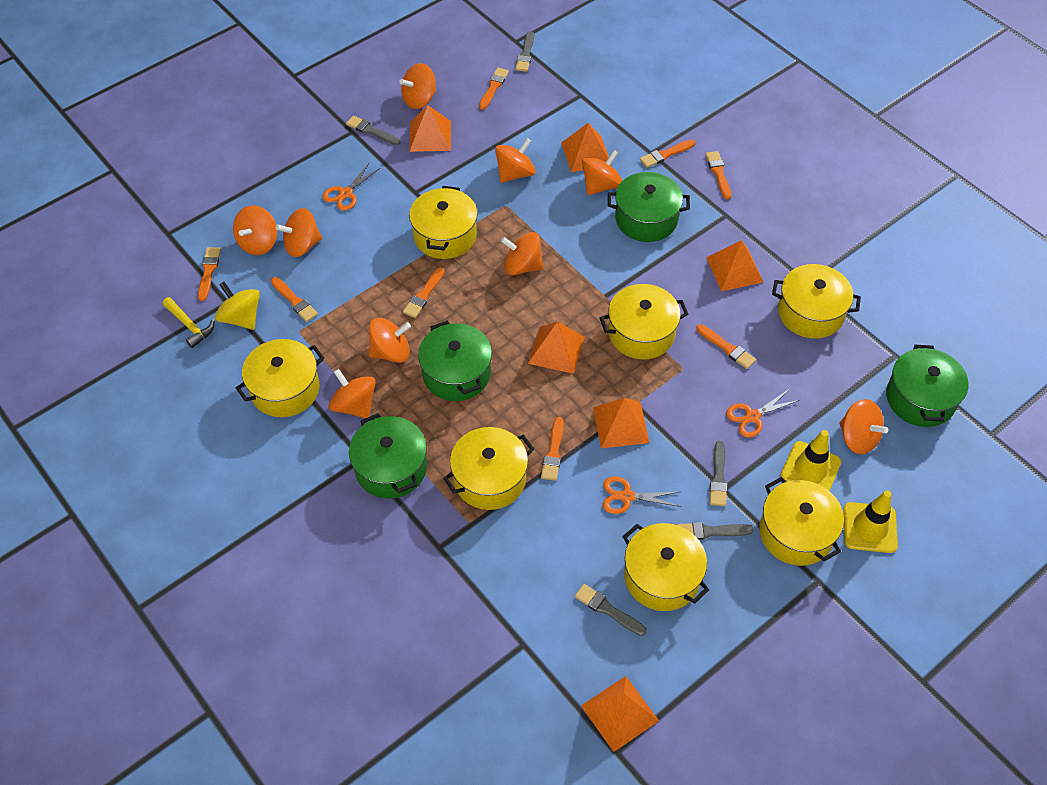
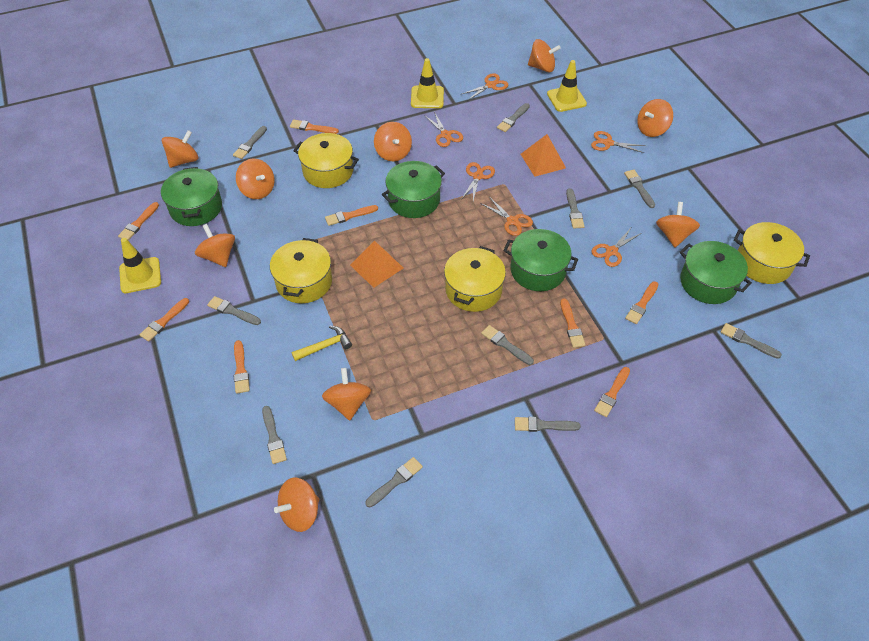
grey brush: [346,116,400,145] [515,31,534,72] [575,584,646,636] [677,522,754,540] [710,441,728,506] = 5 -> [207,296,261,325] [233,126,267,159] [262,406,287,464] [365,457,423,507] [481,325,534,365] [497,103,530,132] [515,417,581,432] [566,188,585,229] [624,170,655,208] [721,323,782,359] = 10
orange pyramid: [409,105,451,152] [528,321,584,374] [561,123,612,172] [581,676,659,752] [593,398,650,448] [706,240,764,291] = 6 -> [350,241,403,288] [521,134,566,177] = 2
orange scissors: [323,163,380,211] [603,476,681,514] [726,390,800,437] = 3 -> [424,112,463,147] [462,73,508,101] [462,162,495,201] [480,197,533,236] [591,131,646,153] [592,228,641,267] = 6
yellow pot: [236,339,324,417] [409,186,478,259] [443,427,534,510] [600,284,688,360] [622,523,709,611] [759,477,844,566] [772,264,861,339] = 7 -> [270,238,332,303] [293,133,359,188] [444,246,506,312] [734,222,810,284] = 4
yellow spinning top: [215,282,260,330] = 1 -> none = 0
yellow traffic cone: [780,430,841,491] [843,490,898,553] = 2 -> [119,238,161,293] [411,58,444,108] [547,60,587,112] = 3

